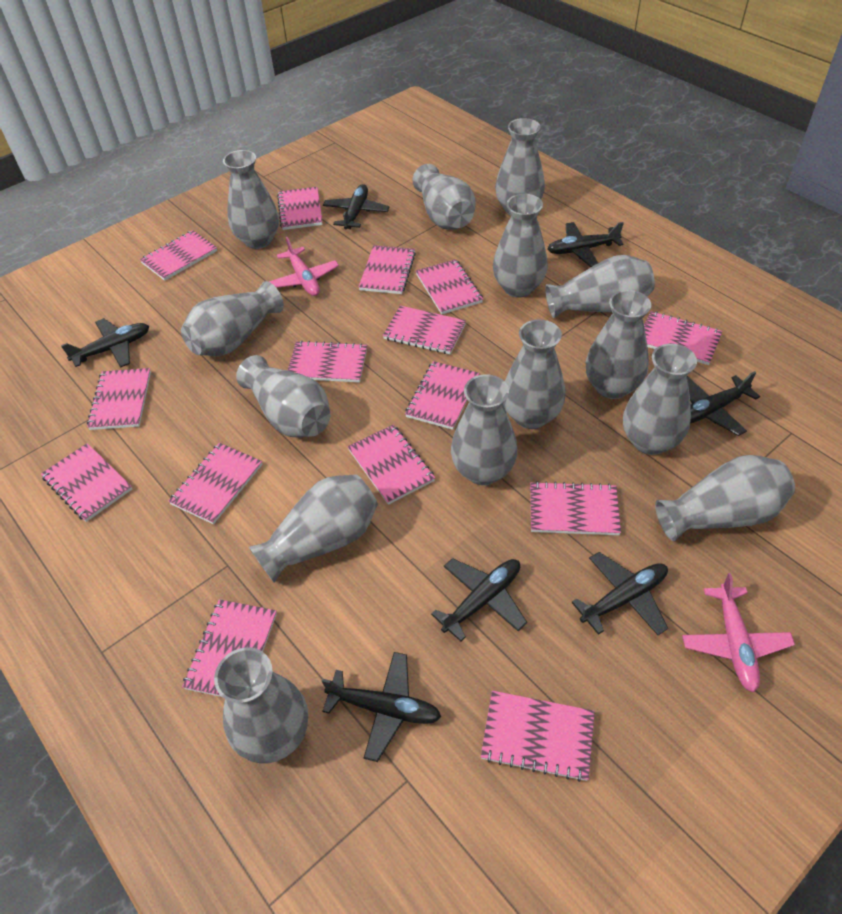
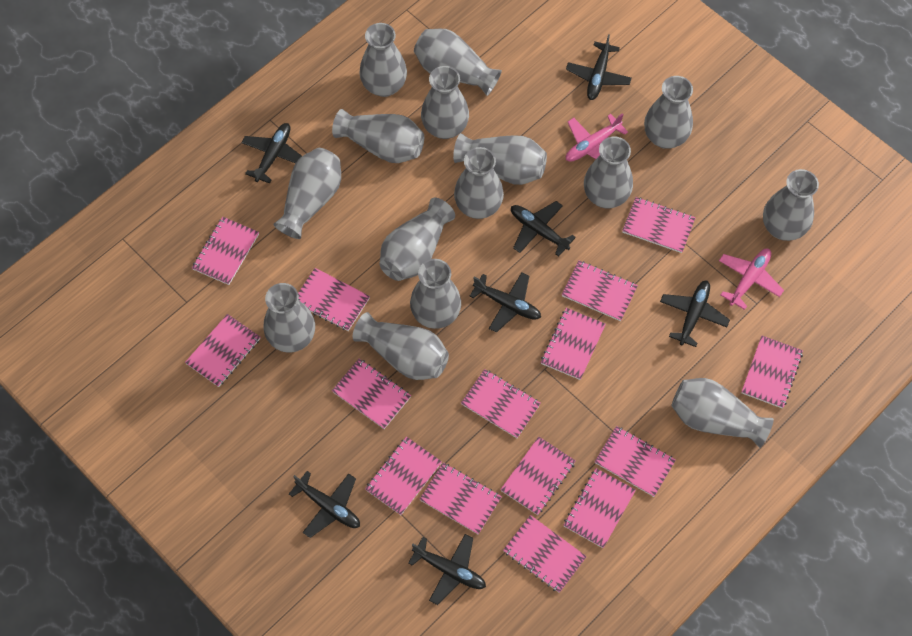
grey vase: [181,281,284,356] [214,647,308,763] [223,150,279,249] [236,355,330,437] [249,474,378,583] [413,164,476,230] [451,374,517,485] [493,194,548,298] [495,118,545,215] [503,319,565,429] [545,255,655,318] [586,290,651,399] [623,344,697,455] [655,455,795,541] = 14 -> [264,283,315,352] [273,148,341,239] [332,109,424,163] [353,312,449,380] [359,23,407,97] [380,198,455,281] [410,259,461,329] [414,28,502,96] [421,66,469,139] [453,133,547,185] [454,147,504,219] [584,137,633,208] [644,76,693,149] [671,378,774,448] [763,169,819,241] = 15

